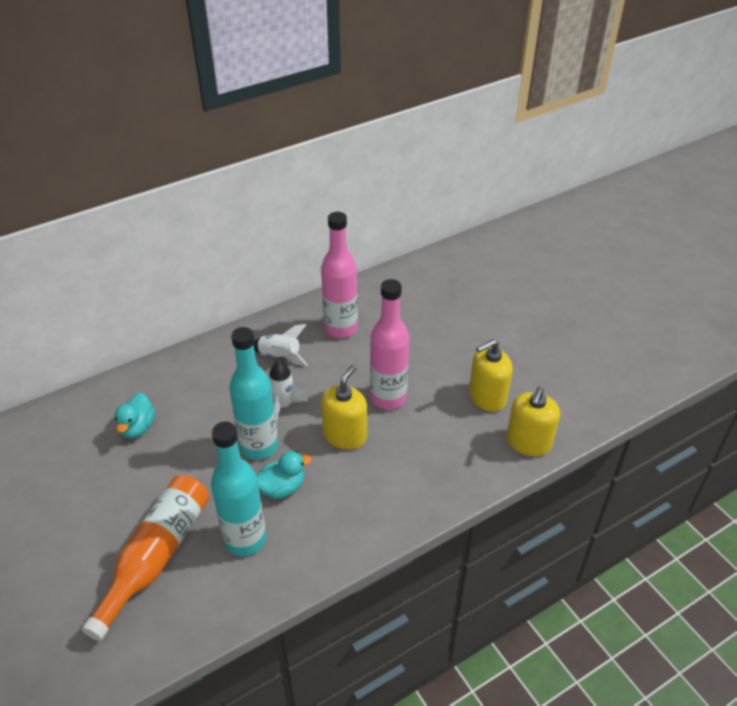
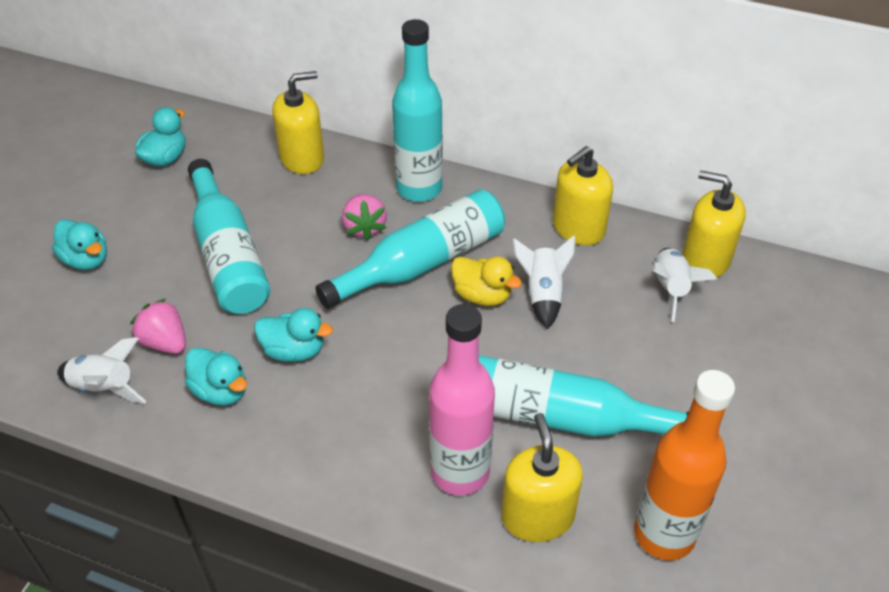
pink bottle: [321,212,358,338] [370,279,409,410] = 2 -> [429,304,495,495] = 1
pink strawberry: none = 0 -> [130,299,186,354] [342,194,387,241] = 2
turquoise bottle: [211,421,266,556] [229,327,278,460] = 2 -> [188,159,270,314] [315,189,505,309] [392,19,443,202] [478,355,689,437] = 4
turquoise duck: [115,393,155,438] [256,451,312,499] = 2 -> [52,219,107,270] [135,107,186,167] [185,347,247,406] [254,308,333,362] = 4
white rocket: [253,324,308,366] [269,360,308,422] = 2 -> [57,337,147,404] [513,236,575,329] [652,248,717,322] = 3
yellow duck: none = 0 -> [451,256,522,306] = 1
yellow soap dispenser: [321,365,367,450] [469,339,513,412] [506,386,560,456] = 3 -> [272,71,324,174] [501,413,583,542] [553,146,613,245] [682,170,746,278] = 4

